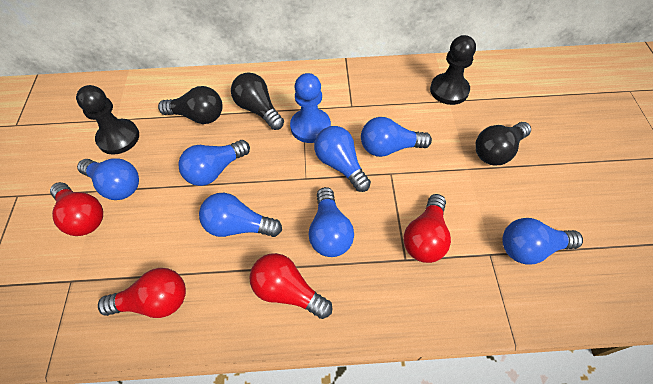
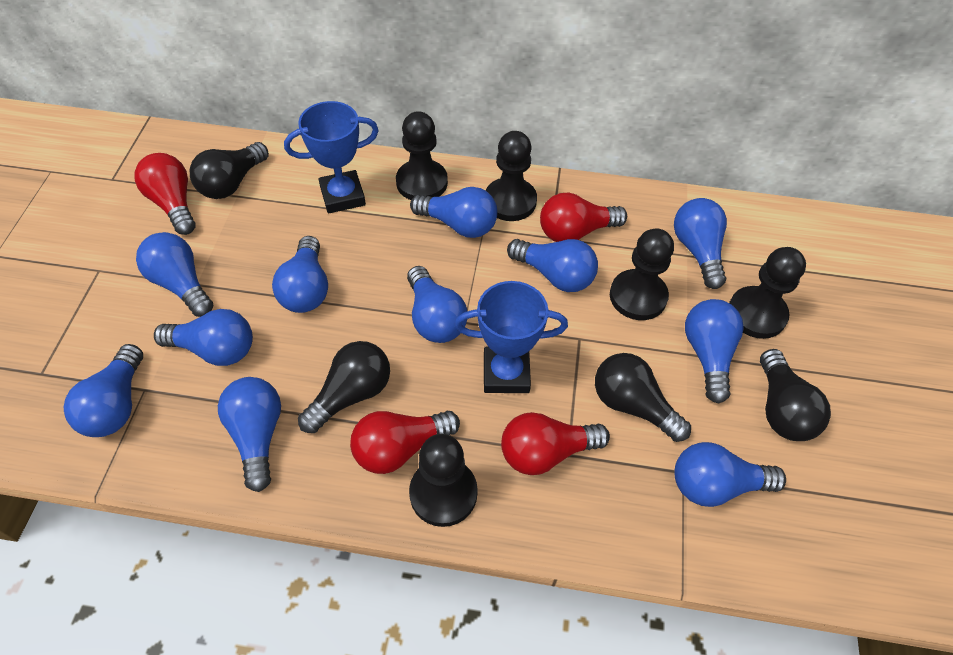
black light bulb: [158,86,222,124] [231,72,284,130] [475,122,531,165] = 3 -> [190,142,269,199] [298,341,390,433] [595,353,691,442] [760,349,831,441] = 4
black pawn: [76,85,139,155] [430,35,476,105] = 2 -> [396,111,448,200] [409,434,478,527] [486,131,537,221] [610,229,674,320] [729,247,806,339] = 5
blue light bulb: [77,158,139,200] [178,140,250,186] [199,193,282,237] [309,187,354,257] [314,126,371,192] [361,117,432,157] [502,218,583,264] = 7 -> [64,344,143,437] [136,232,213,317] [154,309,253,366] [218,377,281,492] [272,236,328,313] [407,266,467,343] [410,187,497,238] [507,239,598,292] [674,198,727,289] [674,442,786,507] [685,299,744,404] = 11
blue pawn: [290,73,331,143] = 1 -> none = 0
blue trophy: none = 0 -> [284,101,379,214] [454,281,568,393] = 2

